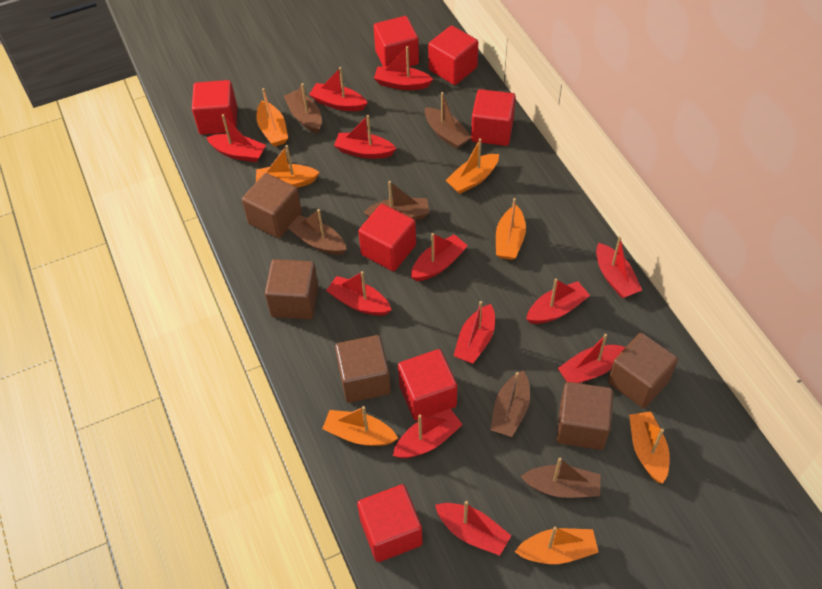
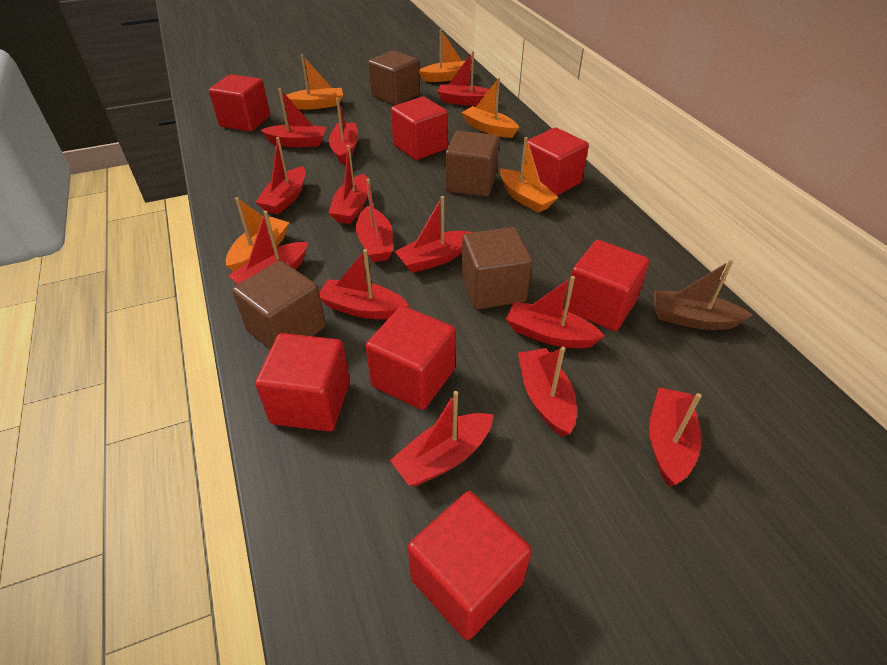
brown boat: [284,83,322,134] [287,209,347,255] [363,181,430,220] [425,92,471,149] [491,370,530,437] [520,458,600,498] = 6 -> [654,259,752,330] = 1
brown cube: [242,173,302,238] [265,259,318,319] [335,335,391,403] [556,382,613,450] [608,333,678,408] = 5 -> [232,261,326,349] [368,50,420,105] [445,131,499,197] [461,227,532,309] = 4
orange boat: [256,88,288,147] [256,145,320,188] [322,406,398,446] [445,138,499,194] [496,198,526,260] [515,526,599,564] [629,411,670,484] = 7 -> [226,197,289,272] [283,54,343,109] [419,29,471,82] [462,78,519,138] [500,137,558,213] = 5
red boat: [206,114,266,162] [309,67,367,111] [326,271,391,316] [334,115,397,159] [374,46,433,90] [393,408,463,458] [411,233,468,281] [435,501,511,556] [454,301,495,364] [526,278,590,324] [558,334,626,383] [596,236,642,298] = 12 -> [228,211,308,284] [255,137,306,214] [261,88,327,147] [319,249,409,319] [329,98,358,165] [329,145,368,224] [356,179,393,262] [390,391,493,486] [394,196,472,273] [437,51,489,106] [506,276,605,348] [518,346,577,437] [649,387,702,486] = 13

